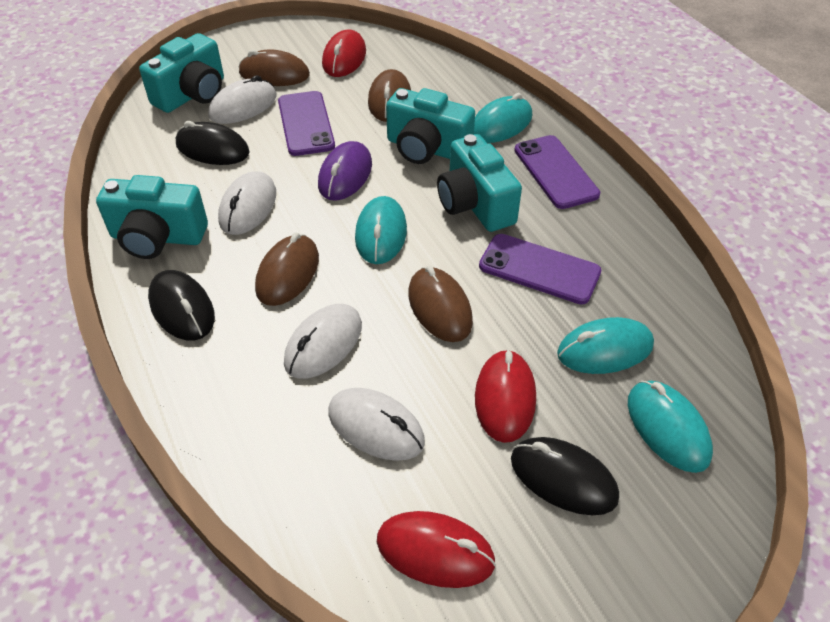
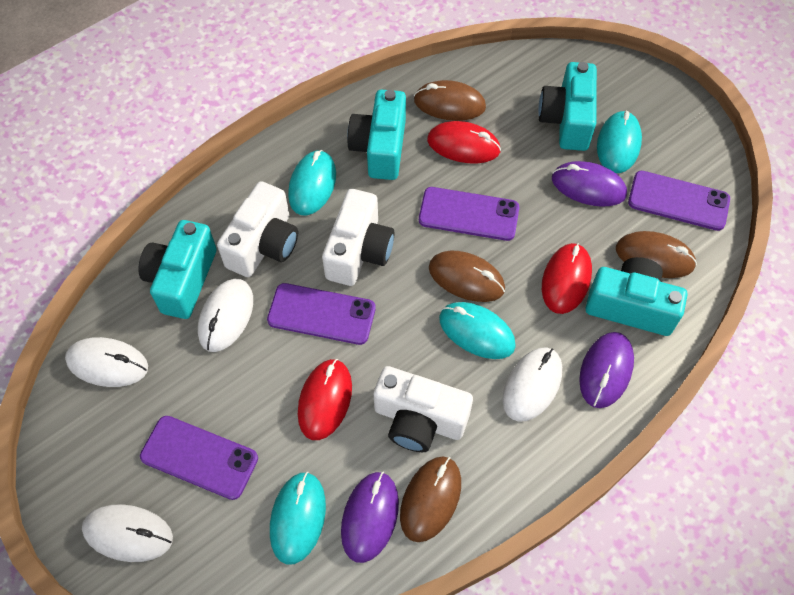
black mouse: [148,270,215,341] [176,121,250,165] [511,437,619,515] = 3 -> none = 0
purple mouse: [318,141,372,201] = 1 -> [341,472,399,563] [552,161,627,207] [579,332,634,408] = 3
purple phone: [278,91,335,156] [479,234,601,304] [514,135,600,209] = 3 -> [140,416,258,500] [267,283,376,345] [419,187,519,241] [628,171,730,231] = 4
white camera: none = 0 -> [217,181,298,277] [322,189,394,286] [374,366,473,452] = 3

